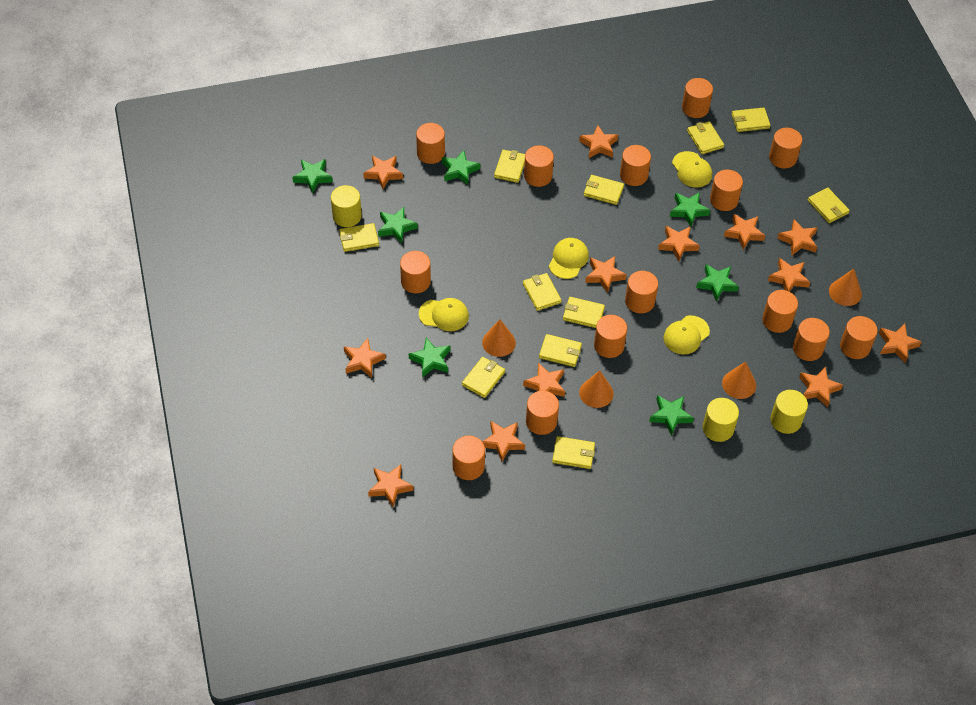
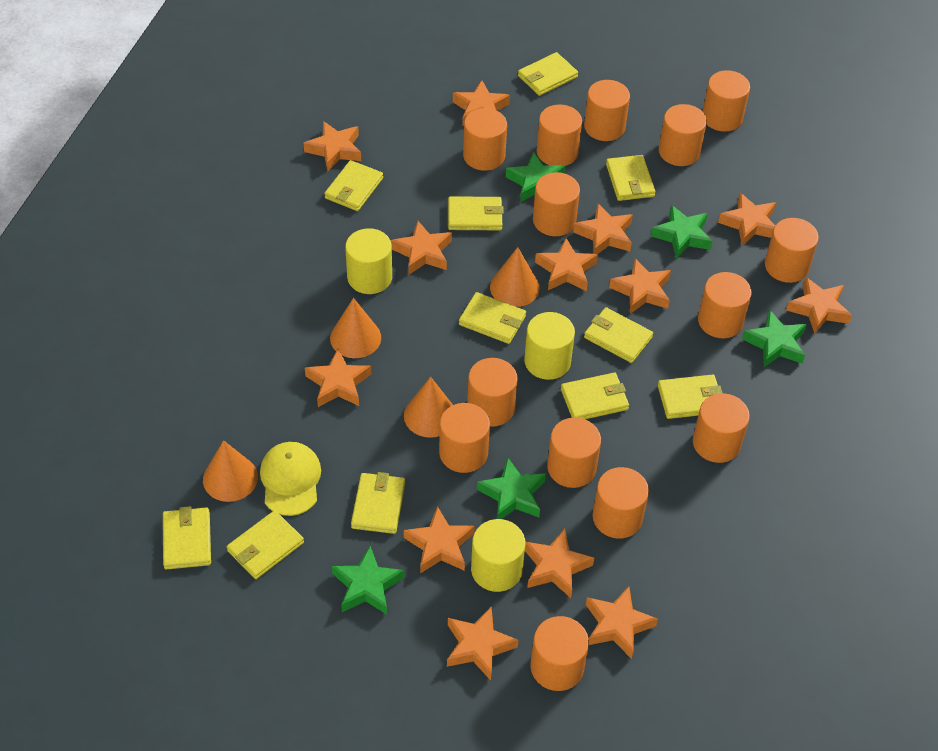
green star: [292,159,333,194] [378,207,418,244] [409,337,450,378] [442,150,480,185] [649,395,694,436] [670,192,710,227] [696,264,739,302] = 7 -> [332,546,404,615] [477,457,546,519] [506,152,565,202] [651,205,713,259] [742,310,807,367] = 5
yellow cap: [419,298,469,331] [549,238,589,279] [663,315,710,355] [672,151,712,188] = 4 -> [260,442,321,516] = 1

